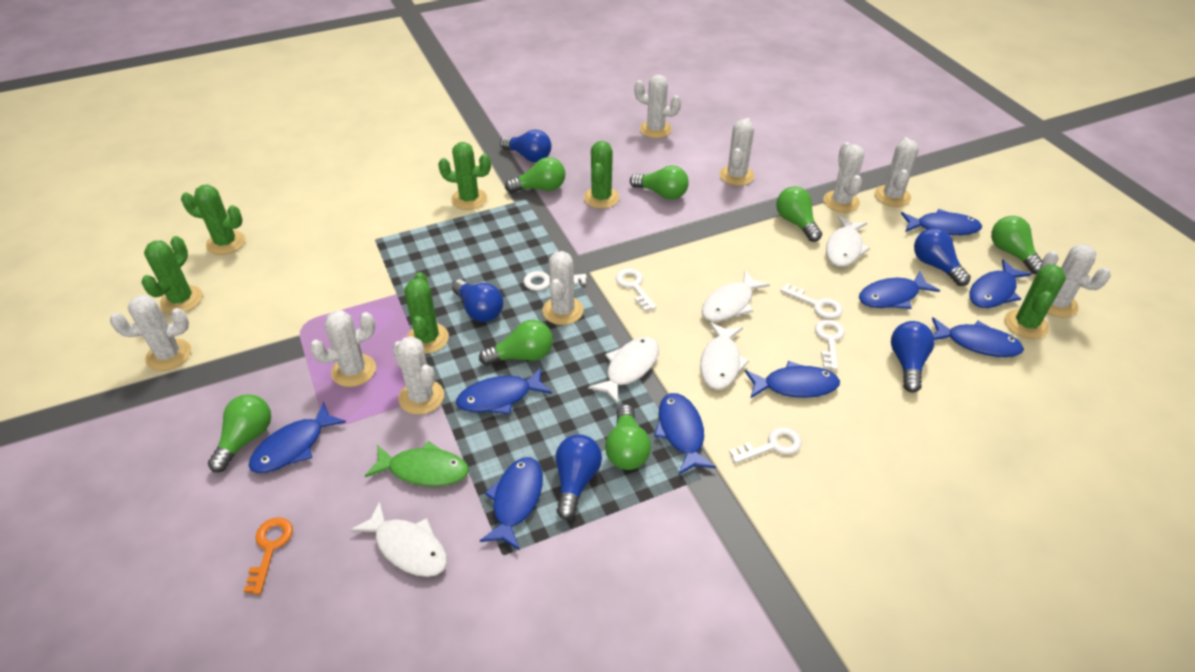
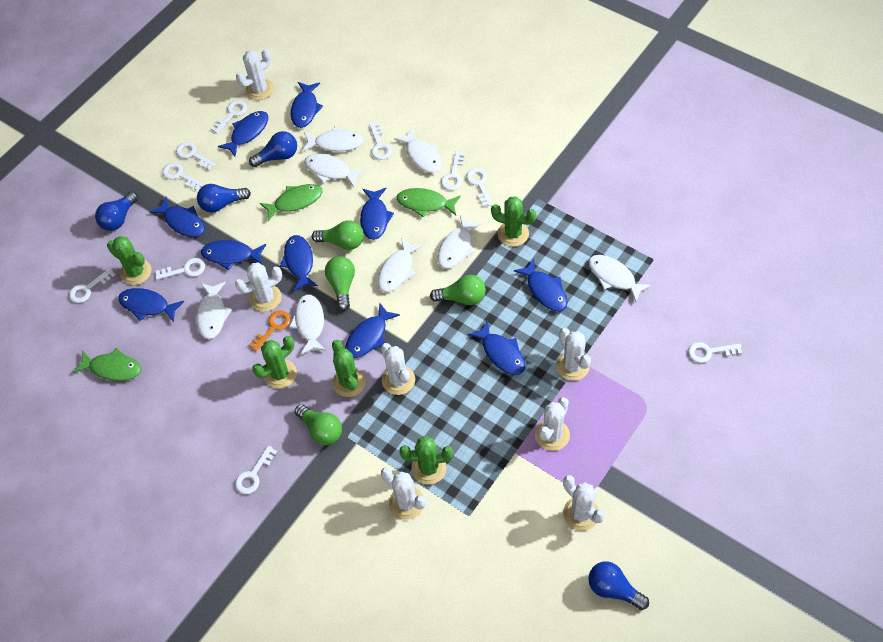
blue fish: [248,402,346,473] [456,367,552,414] [480,457,543,550] [654,393,716,474] [745,361,840,399] [859,271,940,309] [901,209,982,235] [932,317,1024,357] [969,259,1032,308] = 9 -> [118,288,184,322] [150,197,205,237] [201,240,266,270] [218,111,268,157] [280,235,318,292] [291,82,323,128] [345,302,400,358] [360,188,394,240] [468,320,525,375] [514,259,568,311] = 10
blue light bulb: [452,279,503,322] [500,130,551,162] [556,435,602,520] [891,321,935,392] [914,228,971,286] = 5 -> [95,191,138,231] [197,184,251,213] [249,131,297,167] [588,561,649,610] = 4
green cactus: [141,236,203,313] [181,185,245,255] [404,272,449,354] [438,142,491,210] [584,141,619,209] [1005,265,1066,339] = 6 -> [107,236,151,285] [252,336,297,389] [332,340,366,397] [400,436,453,485] [491,197,536,247] = 5
green fish: [365,441,469,487] = 1 -> [73,348,141,381] [260,184,322,221] [396,188,461,217] = 3
green light bulb: [208,394,271,472] [479,320,553,366] [505,157,565,193] [605,404,651,470] [630,166,689,200] [776,186,822,242] [991,216,1043,274] = 7 -> [295,404,342,445] [312,220,364,250] [325,256,355,311] [430,275,486,305] = 4
white cactus: [110,295,191,371] [310,310,376,387] [392,336,444,415] [542,251,584,325] [634,75,681,138] [720,118,754,186] [823,142,865,212] [875,137,919,207] [1041,244,1111,318] = 9 -> [235,263,282,312] [236,49,274,100] [381,343,415,395] [381,467,426,520] [535,397,570,451] [556,328,591,381] [563,475,605,531] = 7
white fish: [350,501,447,577] [588,337,659,404] [700,322,749,390] [702,271,770,322] [826,216,870,267] = 5 -> [196,282,232,339] [289,295,326,355] [303,126,364,152] [304,153,365,187] [378,237,423,292] [394,128,442,173] [437,215,482,269] [589,255,652,302] = 8
white key: [523,271,587,291] [616,268,657,312] [729,427,802,464] [780,283,843,319] [815,319,845,370] = 5 -> [69,268,115,303] [155,258,205,280] [162,163,203,190] [176,142,215,170] [210,100,247,133] [235,445,277,494] [370,123,392,160] [441,151,465,190] [466,168,492,207] [688,342,742,363] = 10

